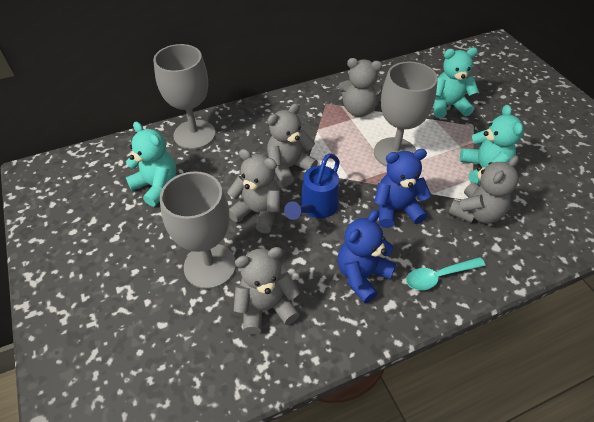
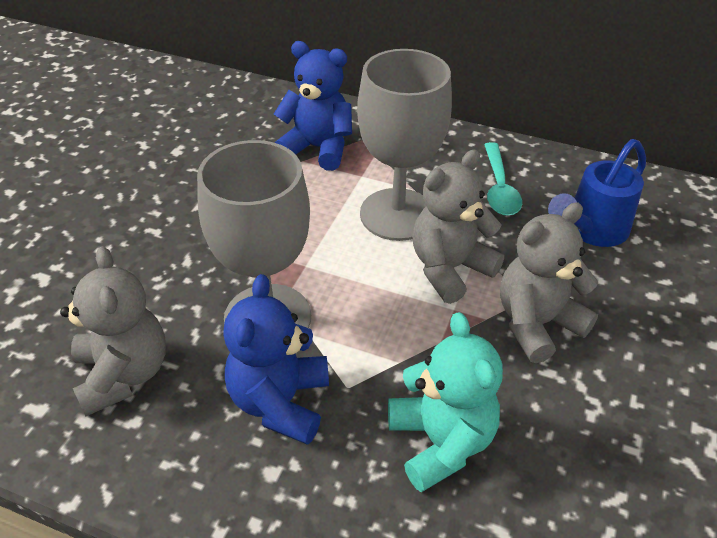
grey goblet: [153,44,216,149] [160,171,236,289] [374,62,438,167] = 3 -> [197,140,311,328] [357,49,452,241] = 2
grey teddy bear: [227,149,280,233] [234,247,300,334] [267,103,318,186] [338,58,383,117] [448,155,519,224] = 5 -> [60,246,166,416] [412,150,504,304] [500,202,598,363] = 3
turquoise teddy bear: [126,122,176,207] [434,47,479,118] [460,105,524,184] = 3 -> [388,312,503,492] = 1

